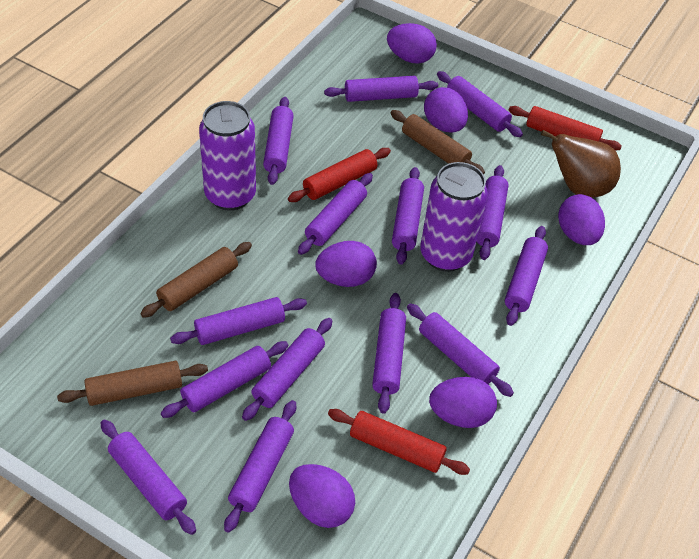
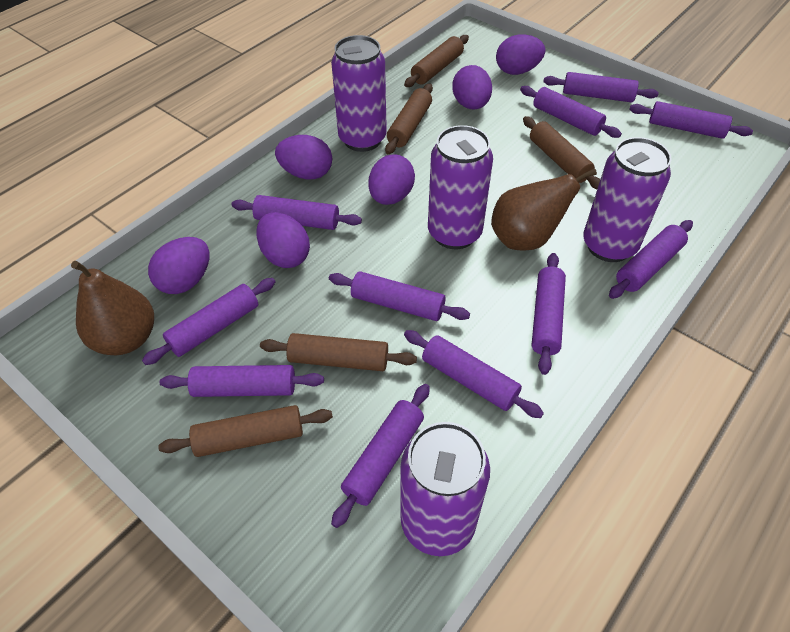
brown pear: [541,130,621,198] = 1 -> [71,261,154,355] [491,168,597,251] = 2
brown rolling pin: [57,361,208,406] [140,242,252,318] [391,110,485,174] = 3 -> [158,405,333,457] [260,333,417,371] [385,83,433,154] [404,35,469,87] [523,116,600,189] = 5
purple can: [199,101,256,211] [420,162,488,272] = 2 -> [331,35,387,152] [400,422,490,556] [428,125,493,249] [583,137,672,262] = 4
purple rolling pin: [101,419,196,535] [161,341,289,418] [170,297,307,345] [224,400,296,533] [242,318,333,421] [263,97,294,185] [298,173,373,255] [324,76,438,102] [372,293,406,414] [392,167,424,265] [407,303,514,397] [437,71,523,137] [477,165,509,260] [505,226,548,326] = 14 -> [142,278,275,365] [160,365,324,397] [231,195,362,230] [329,271,470,321] [331,384,430,528] [404,330,544,418] [520,86,622,138] [532,253,566,375] [543,72,659,102] [609,220,693,299] [629,101,753,139] = 11
red rolling pin: [288,148,391,202] [328,409,470,475] [508,106,622,151] = 3 -> none = 0

